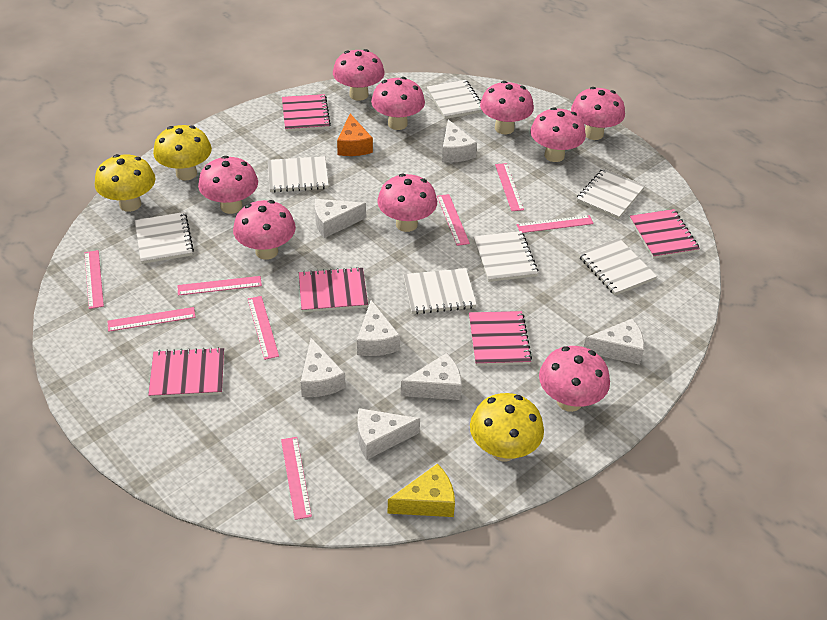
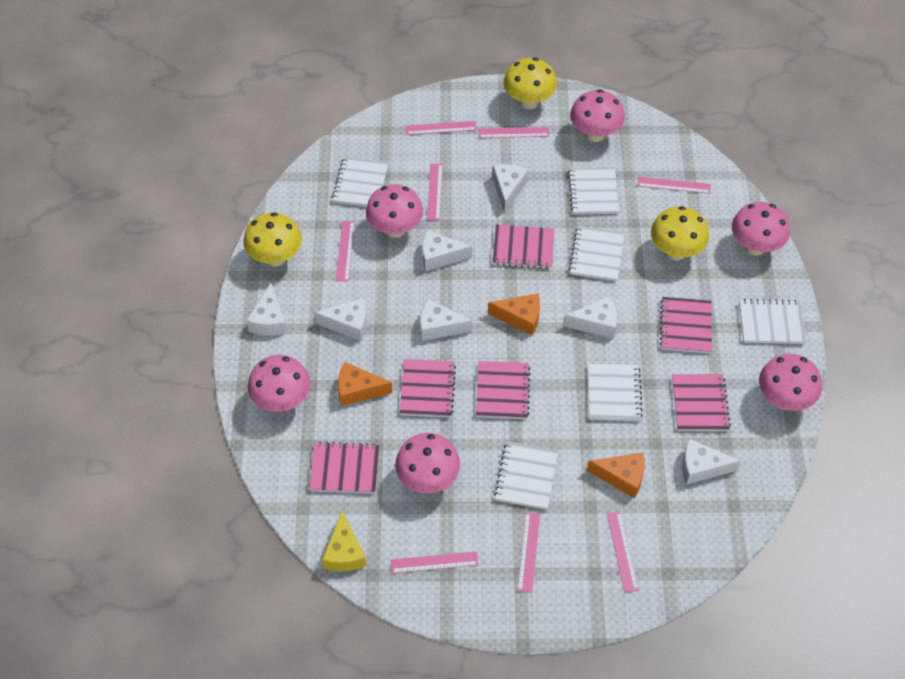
orange cheese: [337,114,373,156] = 1 -> [338,362,392,406] [488,293,540,335] [587,453,644,499] = 3
pink mushroom: [198,156,258,214] [233,200,296,260] [333,49,385,101] [371,77,425,130] [377,174,437,232] [480,81,534,134] [530,107,586,162] [539,346,610,412] [571,87,625,140] = 9 -> [248,355,310,412] [366,184,423,238] [395,433,460,494] [570,89,625,142] [732,202,790,256] [759,354,822,411] = 6
pink notebook: [148,347,224,398] [282,94,331,132] [299,267,368,312] [469,311,532,366] [630,209,700,259] = 5 -> [309,442,379,494] [400,359,456,418] [476,361,530,419] [492,225,554,269] [660,297,712,353] [672,374,731,431] = 6
white notebook: [135,212,194,264] [268,156,329,192] [403,268,477,314] [427,80,483,119] [474,231,539,282] [577,168,645,219] [579,238,657,295] = 7 -> [332,157,389,207] [494,441,558,510] [568,167,620,214] [569,226,625,281] [588,364,643,421] [739,299,806,344] = 6

